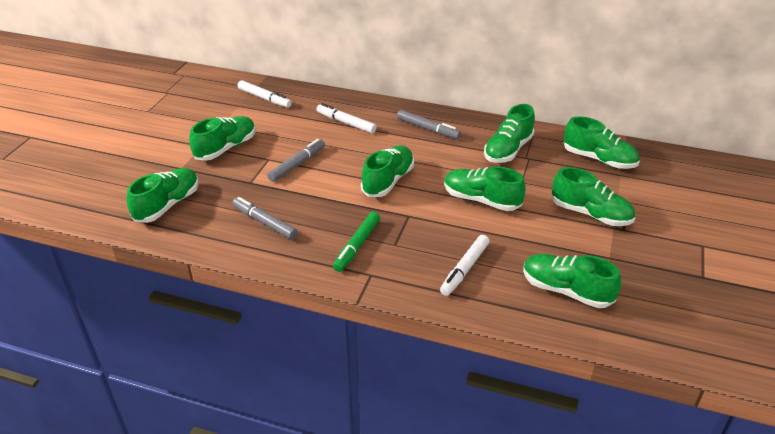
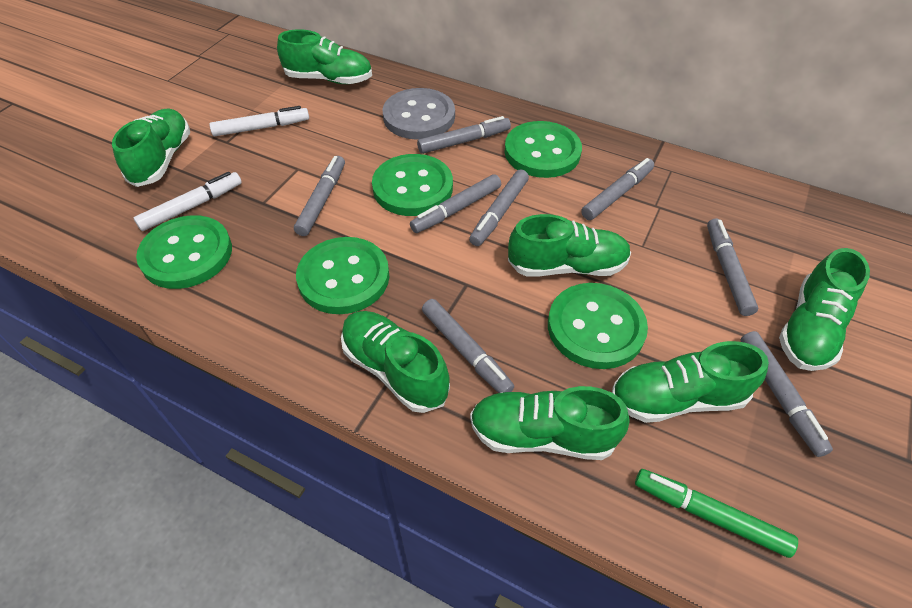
green button: none = 0 -> [136,215,232,289] [296,237,389,314] [372,154,453,216] [504,121,582,178] [548,283,648,369] = 5
green shoe: [126,168,199,223] [189,116,256,161] [361,145,414,197] [444,166,526,211] [484,104,535,163] [523,254,621,308] [552,167,635,226] [564,116,639,169] = 8 -> [112,108,190,187] [277,29,372,84] [341,311,450,413] [470,386,630,460] [508,214,631,276] [612,341,769,423] [779,248,870,371] = 7
grey button: none = 0 -> [383,88,455,140] = 1
grey marker: [232,197,298,240] [267,139,325,182] [397,110,461,139] = 3 -> [294,156,345,236] [410,174,501,233] [417,116,511,154] [422,299,514,393] [469,169,529,246] [581,158,654,220] [707,218,758,316] [741,331,833,457] = 8
white marker: [238,80,292,108] [316,103,377,134] [440,235,490,296] = 3 -> [134,172,242,231] [209,106,309,136] = 2

